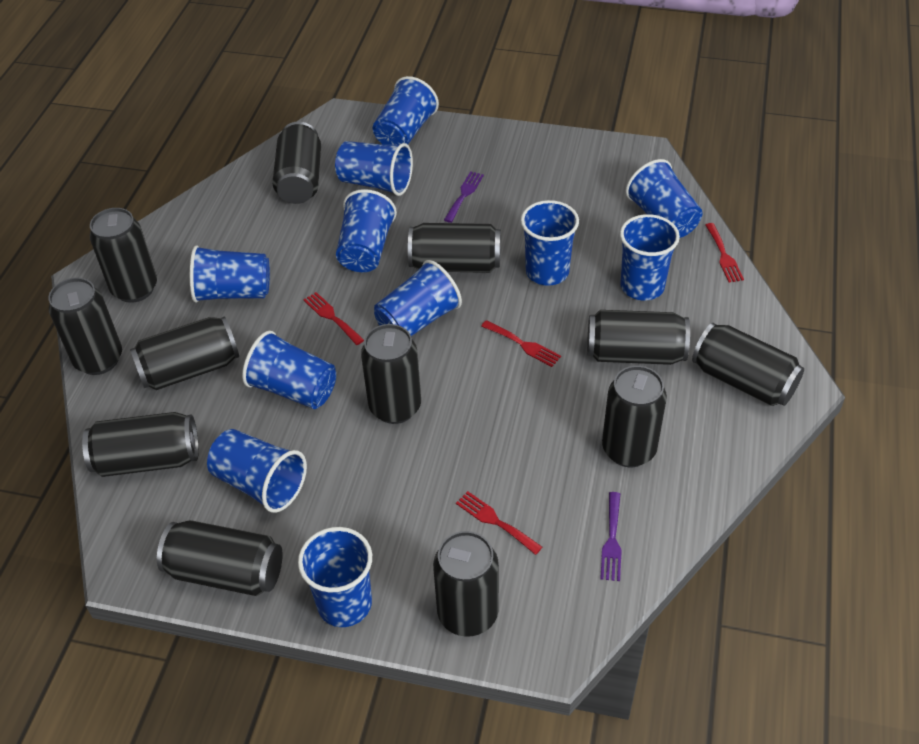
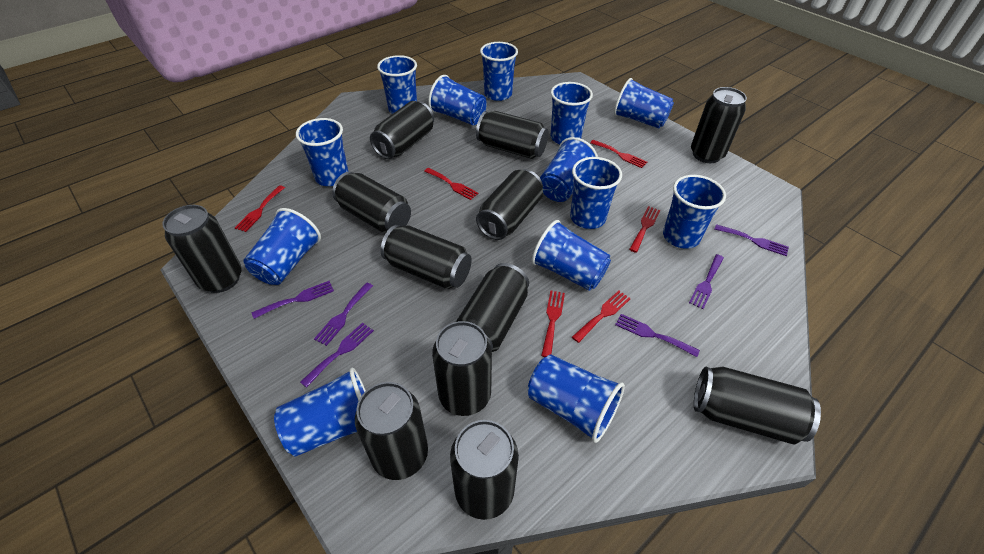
blue cup: [190,245,270,303] [207,429,307,513] [242,331,336,409] [298,527,372,627] [335,141,413,196] [336,189,397,272] [373,76,439,145] [374,260,462,336] [521,200,579,286] [620,214,680,301] [626,159,702,238] = 11 -> [244,208,321,285] [274,368,366,457] [296,118,348,186] [377,55,417,114] [428,75,487,125] [480,42,518,101] [528,355,625,443] [532,220,611,291] [540,137,598,202] [550,82,593,144] [570,157,622,229] [614,78,674,129] [663,175,726,249] = 13
purple fork: [444,171,484,223] [600,492,622,581] = 2 -> [251,281,334,319] [300,322,374,388] [314,282,373,346] [615,314,700,357] [689,254,724,309] [714,224,789,256] = 6
red fork: [303,292,364,345] [456,491,542,555] [481,320,561,367] [705,223,744,283] = 4 -> [235,185,285,232] [424,168,478,200] [541,290,565,357] [572,290,631,343] [590,140,647,168] [629,206,660,253] = 6

